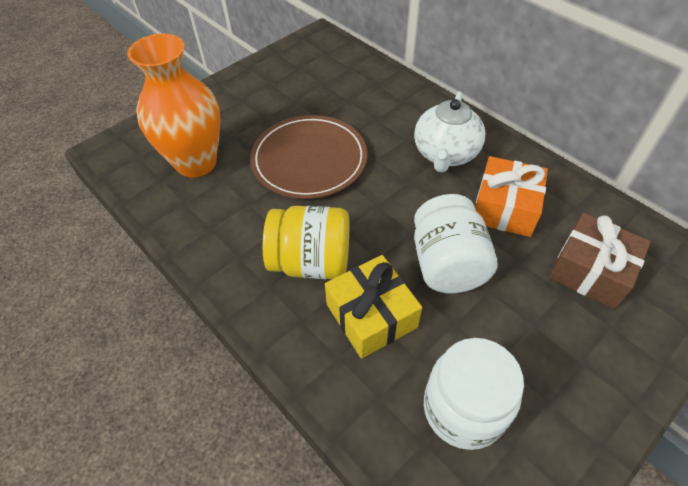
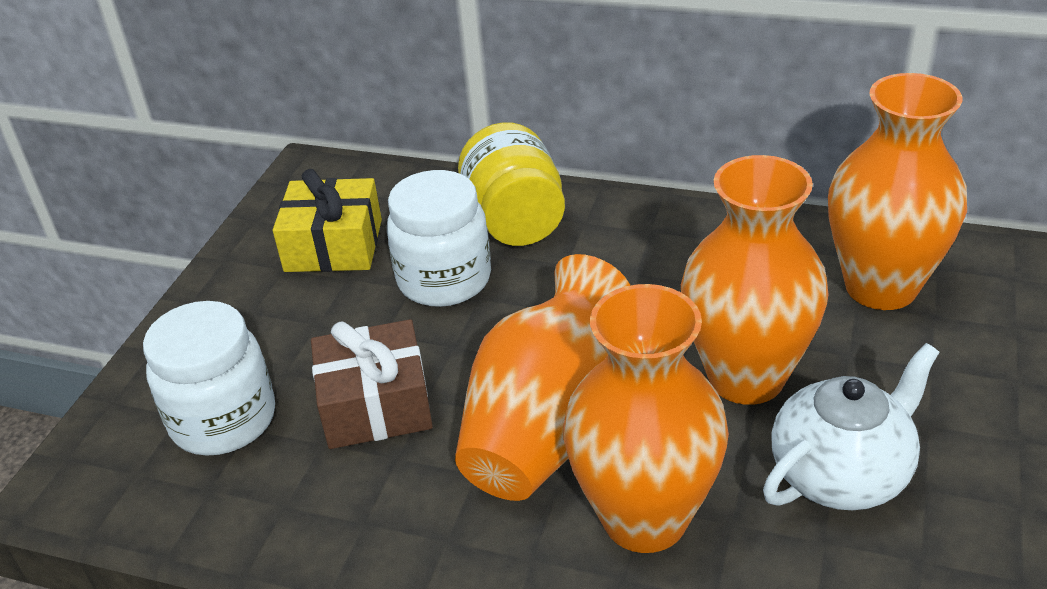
brown plate: [250,115,367,199] = 1 -> none = 0
orange gift: [475,156,548,237] = 1 -> none = 0
orange vase: [127,34,221,178] = 1 -> [455,254,630,501] [563,284,729,553] [681,155,828,405] [828,73,967,310] = 4

